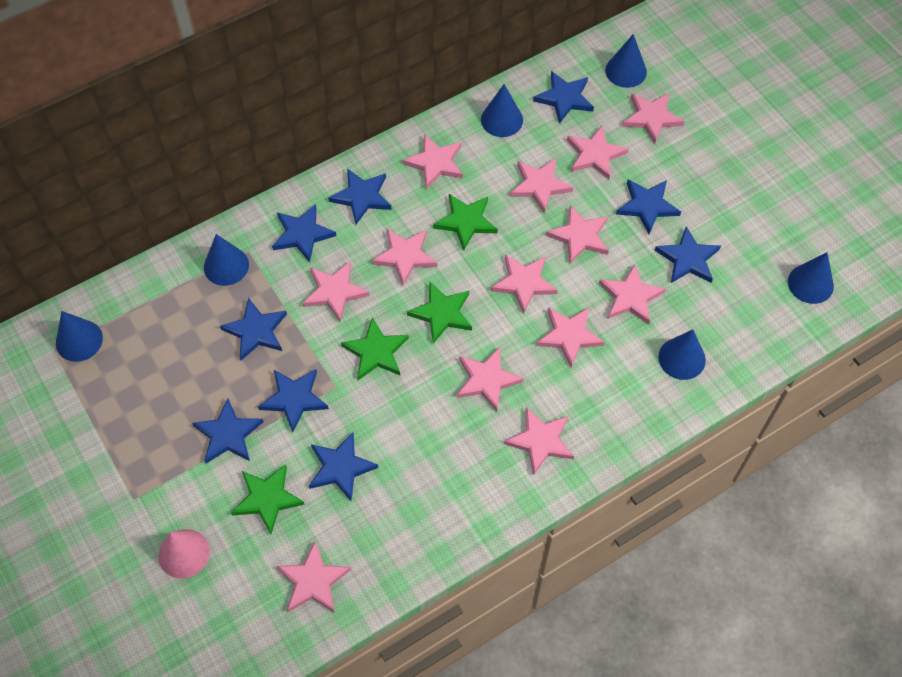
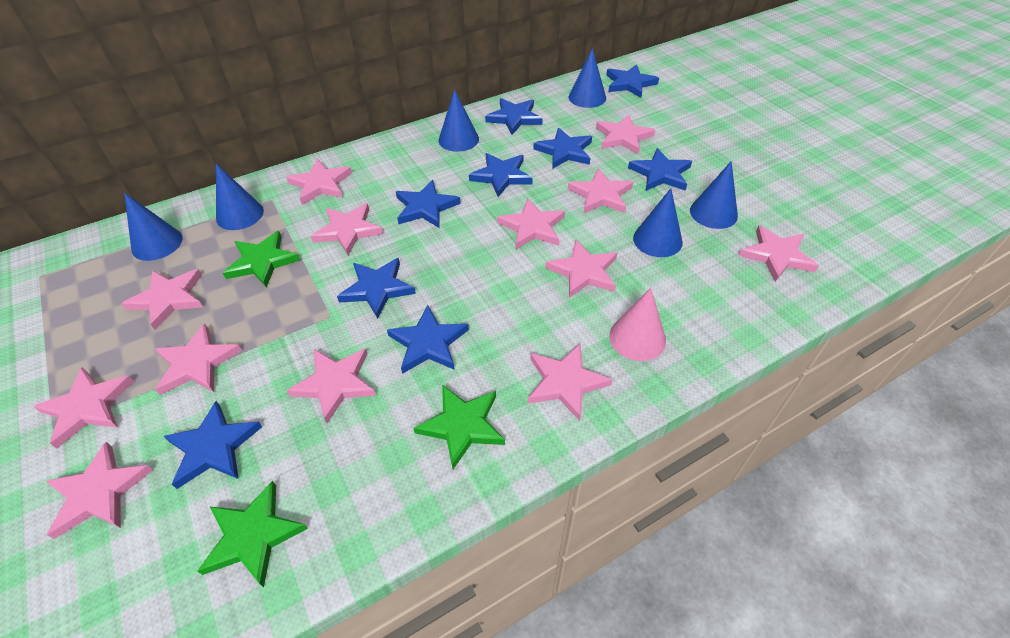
green star: [231,464,305,534] [341,317,409,380] [407,282,472,343] [433,194,498,251] = 4 -> [197,481,308,587] [223,231,301,288] [414,385,505,469] = 3

